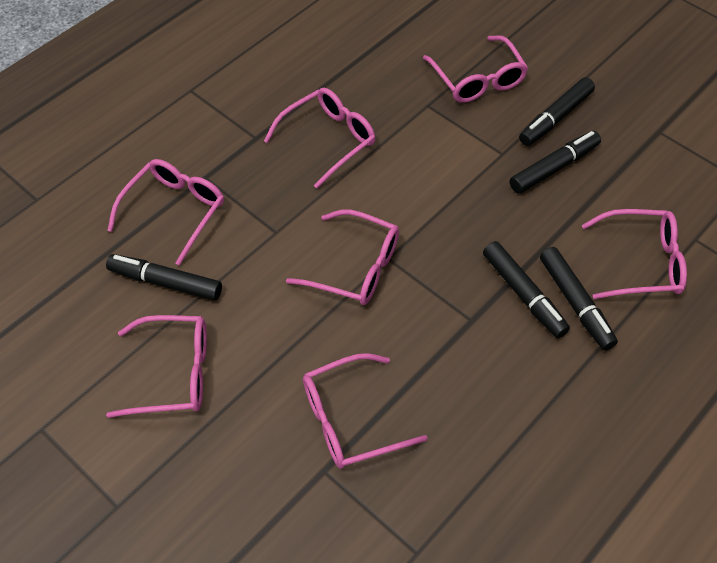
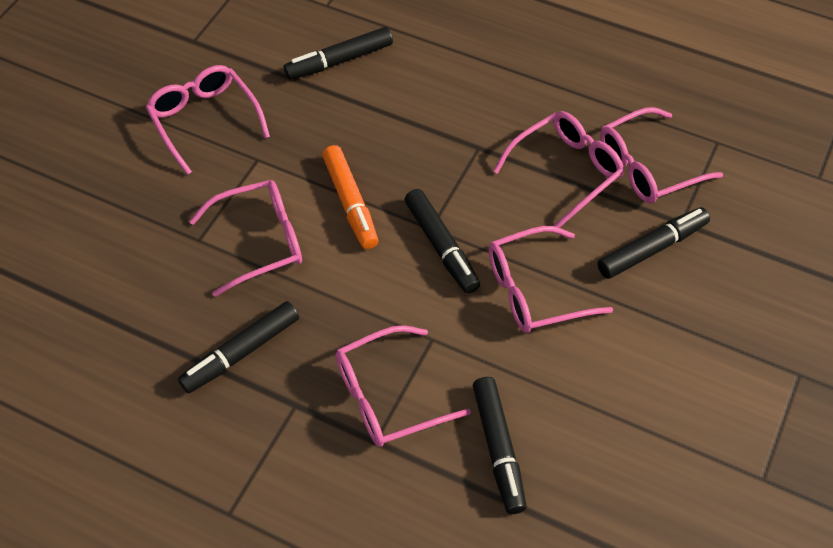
orange marker: none = 0 -> [322,145,378,249] = 1
pink glasses: [106,315,207,418] [107,159,224,266] [264,88,375,188] [286,209,399,305] [303,353,428,469] [423,35,528,103] [582,209,687,299] = 7 -> [146,65,270,175] [189,180,302,297] [336,325,471,447] [489,226,613,333] [493,111,625,228] [600,107,723,204] = 6

